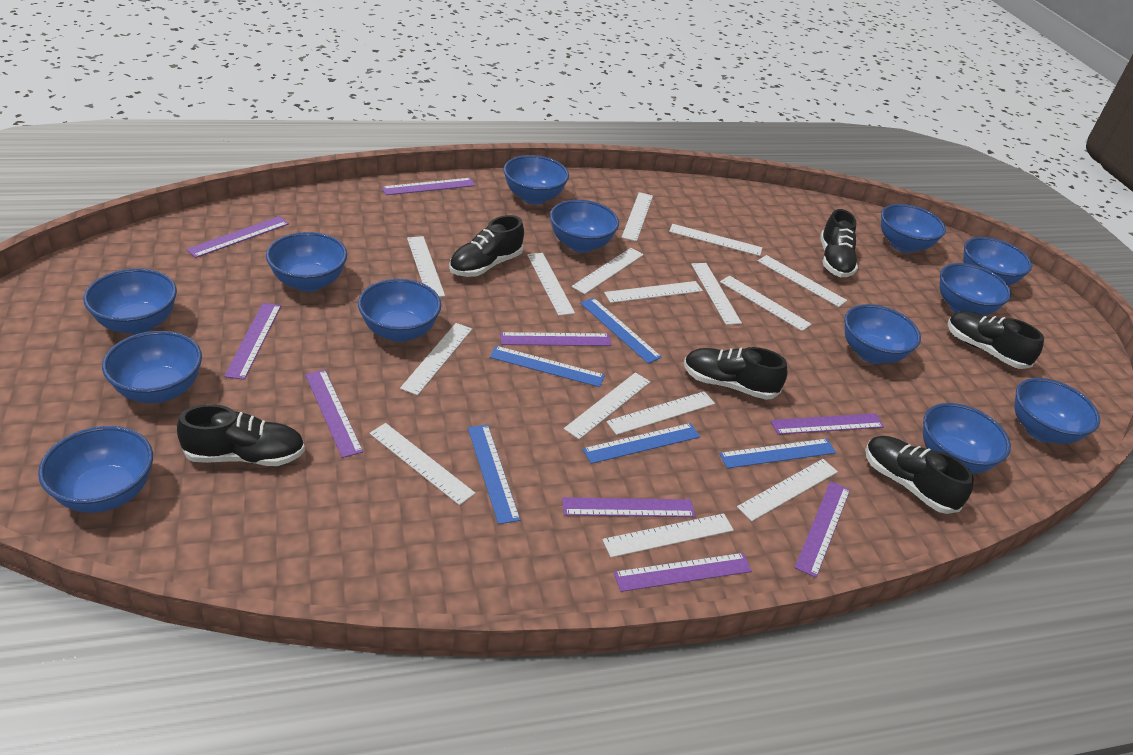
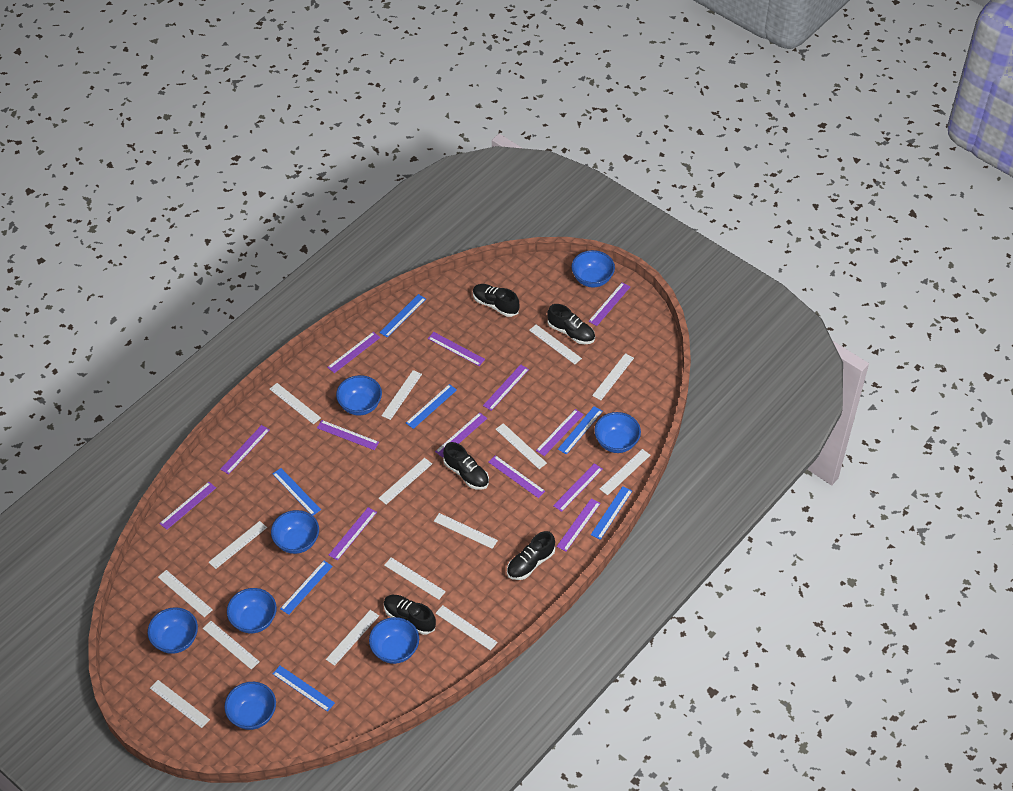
black shoe: [177,404,305,466] [449,215,524,277] [684,347,787,400] [820,209,858,277] [865,436,974,514] [947,311,1044,369] = 6 -> [384,595,436,635] [443,442,489,490] [473,284,520,317] [507,531,555,580] [547,304,595,344] = 5
blue bowl: [38,426,153,513] [83,268,177,334] [102,331,202,403] [266,232,347,292] [358,279,441,342] [504,155,569,204] [550,200,619,253] [844,304,921,364] [881,204,946,253] [923,403,1011,474] [939,263,1011,316] [963,237,1032,286] [1014,378,1100,444] = 13 -> [148,607,198,654] [224,682,276,730] [227,588,277,633] [271,510,319,554] [336,375,382,415] [369,617,419,664] [571,250,615,287] [594,412,641,453] = 8
blue ruler: [468,425,520,524] [490,346,605,387] [580,298,662,364] [583,423,700,464] [719,438,836,469] = 5 -> [273,468,321,516] [273,666,335,712] [280,561,333,615] [379,294,426,338] [406,384,457,429] [558,406,603,455] [591,486,632,540] = 7
purple ruler: [186,216,289,258] [224,303,281,380] [305,370,363,458] [382,178,475,195] [500,332,612,346] [562,497,695,517] [614,553,752,592] [771,413,884,435] [795,481,850,578] = 9 -> [159,482,216,530] [220,425,270,474] [317,420,379,450] [327,332,380,373] [329,507,377,561] [428,332,485,366] [435,412,487,458] [483,364,529,411] [489,455,545,498] [536,409,584,456] [553,463,603,512] [557,498,601,551] [588,282,630,326] = 13

